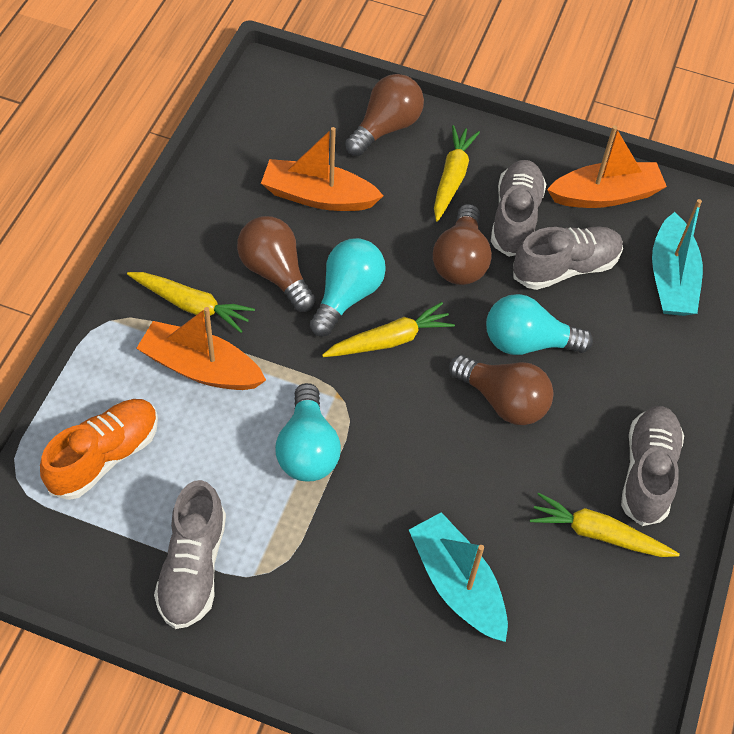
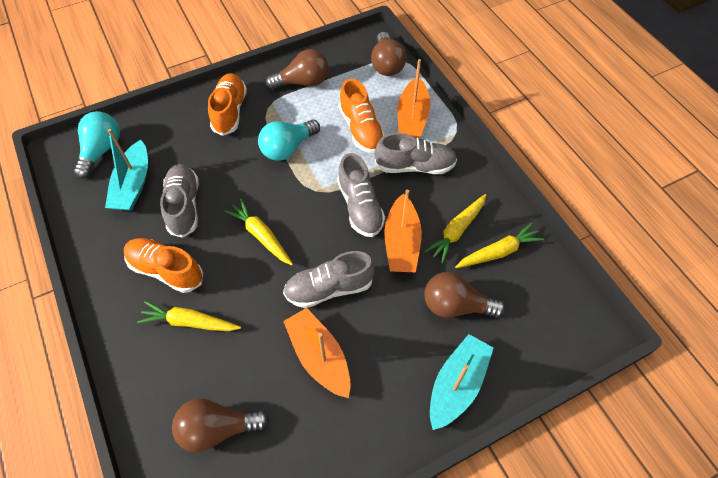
orange shoe: [40,399,158,500] = 1 -> [124,238,203,293] [208,73,247,136] [339,79,385,153] = 3
turquoise light bulb: [275,383,341,482] [310,238,386,337] [486,294,593,355] = 3 -> [74,111,120,179] [258,120,320,161] = 2

